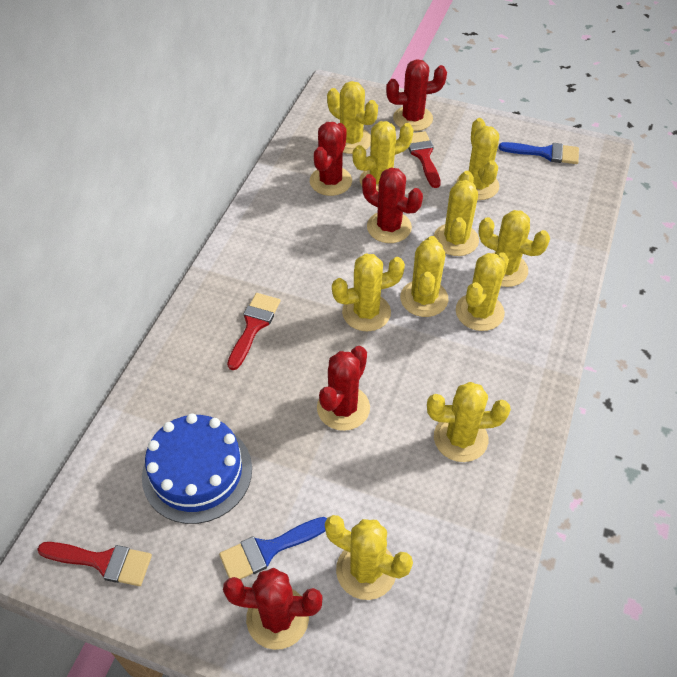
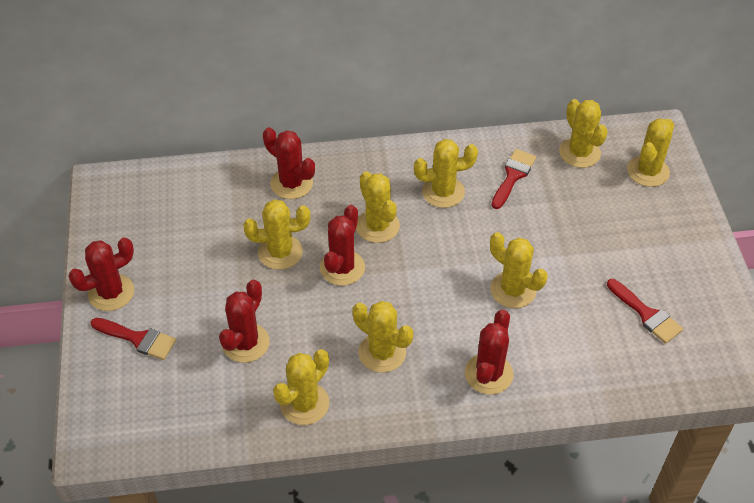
blue brush: [219,517,327,579] [499,142,579,164] = 2 -> none = 0
blue cake: [142,413,252,524] = 1 -> none = 0
yellow cactus: [325,515,413,600] [327,81,378,154] [332,254,405,331] [353,121,414,191] [400,236,449,317] [427,382,511,462] [434,171,479,256] [456,253,509,331] [457,118,499,200] [478,210,550,287] = 10 -> [243,199,310,269] [273,349,329,425] [353,301,413,373] [356,171,400,243] [414,139,478,208] [490,232,548,308] [559,99,608,168] [627,118,674,187] = 8

